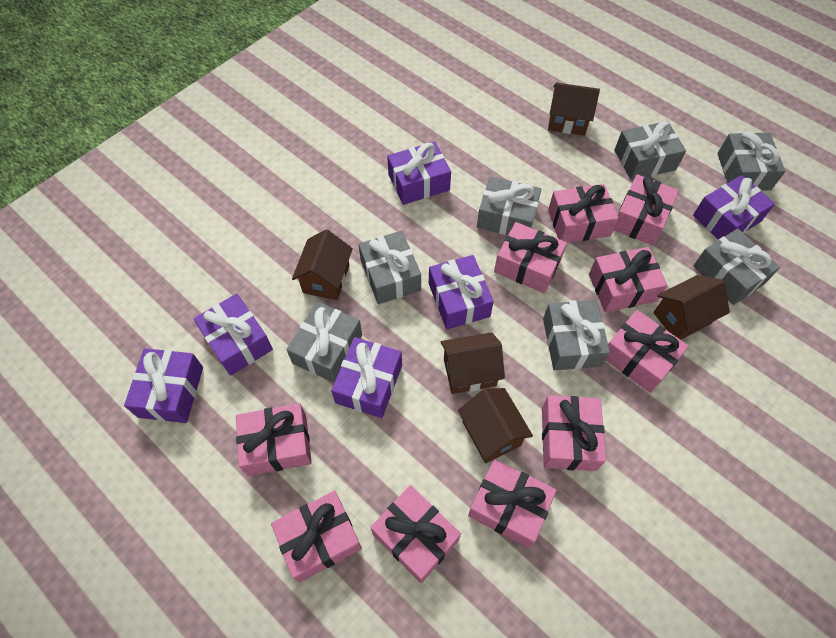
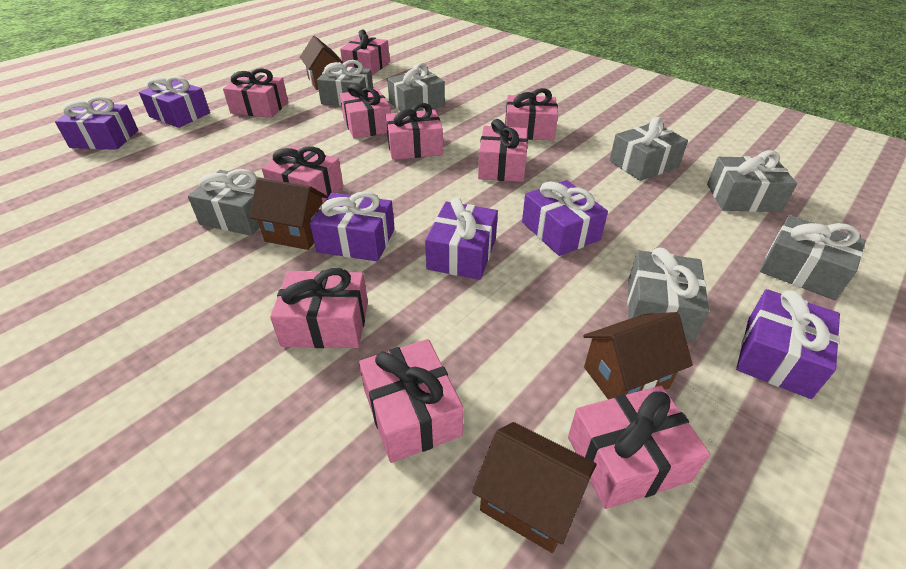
brown house: [292,229,353,300] [441,332,505,394] [458,388,533,463] [548,83,600,136] [653,275,730,340] = 5 -> [249,178,328,250] [300,36,343,90] [472,422,597,553] [583,312,693,399] = 4

